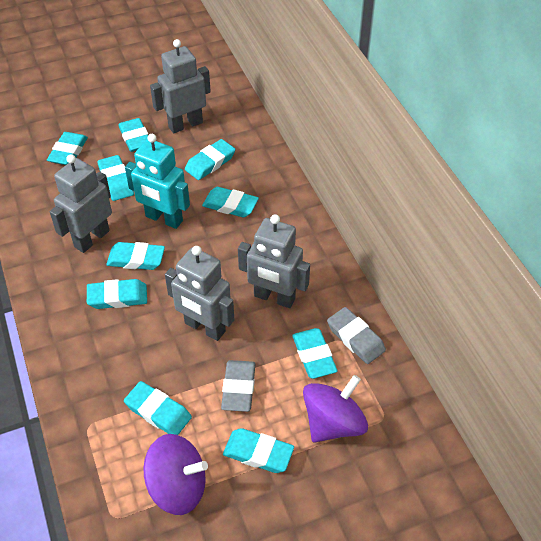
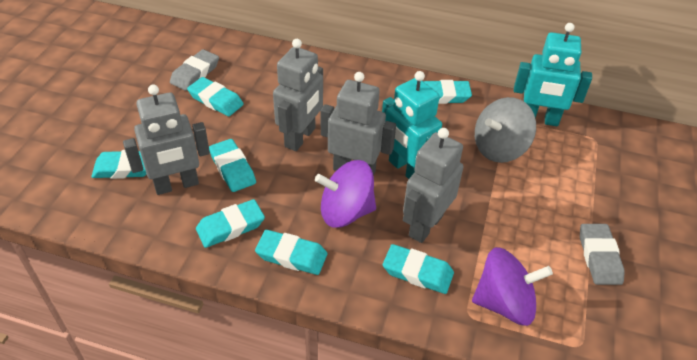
grey spinning top: none = 0 -> [475,97,536,163] = 1
turquoise eraser: [47,132,88,165] [87,279,147,309] [98,155,134,201] [106,242,165,270] [118,118,148,152] [124,381,192,435] [185,139,235,180] [202,187,259,217] [223,428,294,473] [292,328,338,379] = 10 -> [91,150,147,179] [187,77,244,116] [196,199,265,248] [209,139,256,192] [255,230,327,275] [383,244,454,294] [424,80,472,104] = 7
turquoise robot: [125,134,190,229] = 1 -> [382,71,442,179] [514,23,592,126] = 2

